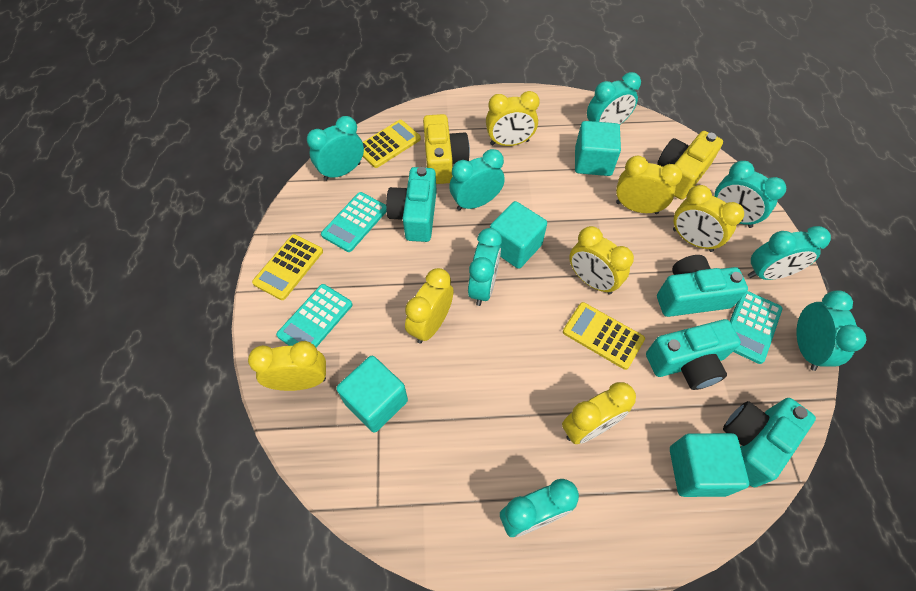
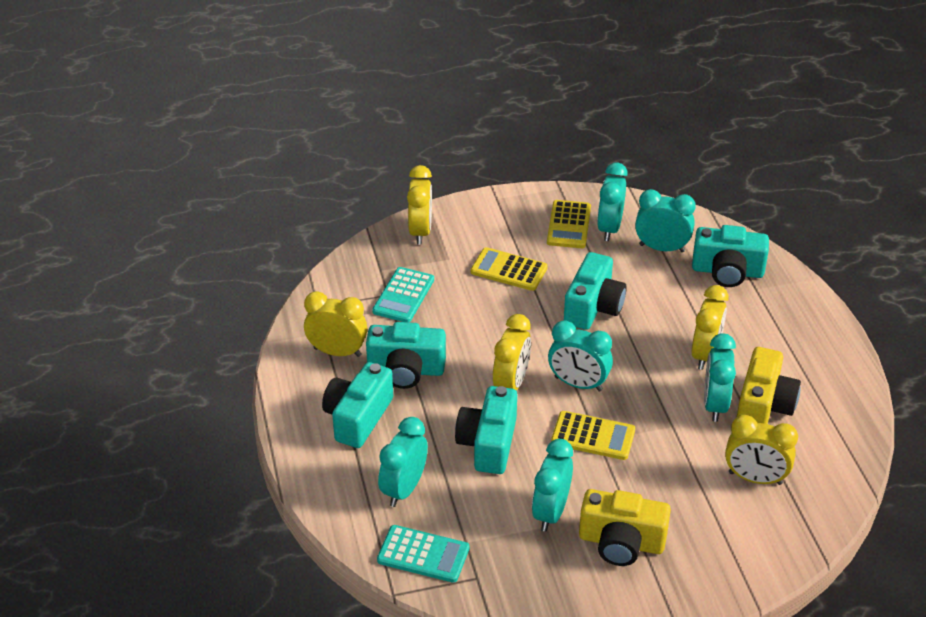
turquoise calculator: [276,284,353,347] [321,192,386,252] [730,291,783,364] = 3 -> [372,267,434,322] [377,525,469,583] = 2
turquoise camera: [386,167,437,242] [646,319,741,390] [657,255,748,317] [723,398,816,487] = 4 -> [322,362,393,448] [366,322,446,389] [455,386,517,474] [564,252,627,330] [692,225,769,287] = 5
turquoise clock: [307,116,364,181] [449,149,505,211] [468,228,502,306] [500,479,579,537] [587,72,641,125] [714,161,786,228] [748,226,831,280] [797,290,866,371] = 8 -> [378,417,428,507] [532,439,573,532] [548,321,613,391] [597,162,628,241] [635,189,696,252] [704,333,736,422] = 6
turquoise cube: [336,356,408,433] [490,201,547,269] [575,121,621,176] [670,433,749,497] = 4 -> none = 0
yellow clock: [248,341,326,391] [405,268,454,343] [486,91,540,146] [562,382,636,444] [569,226,634,294] [616,156,682,214] [673,185,744,252] = 7 -> [304,291,367,357] [407,165,432,245] [493,314,531,391] [692,285,728,370] [725,415,798,485] = 5

